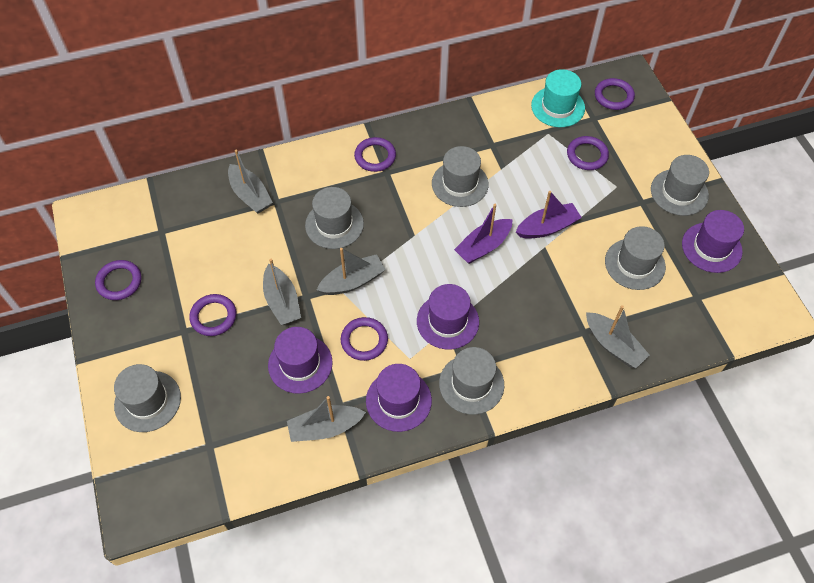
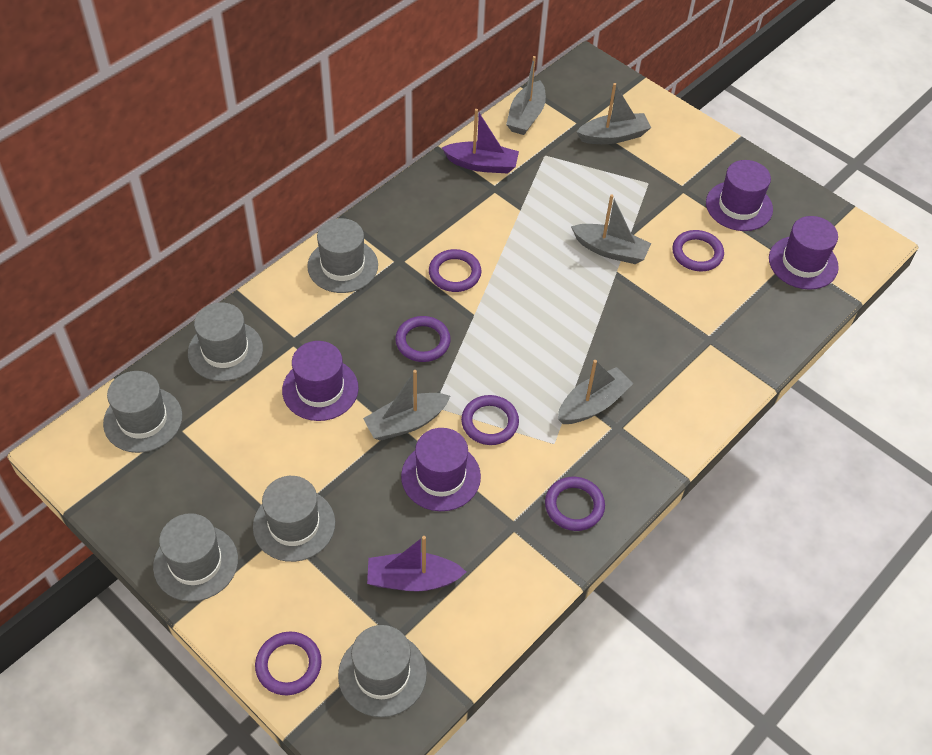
turquoise hat: [531,69,585,127] = 1 -> none = 0

